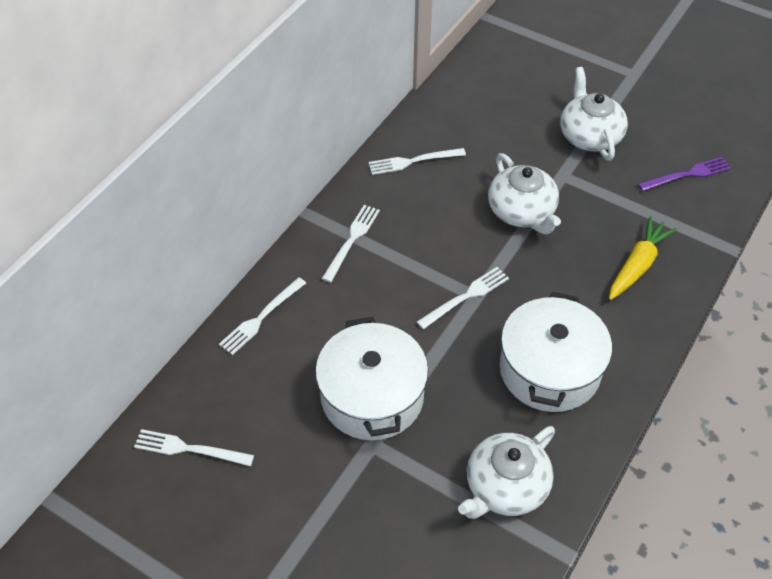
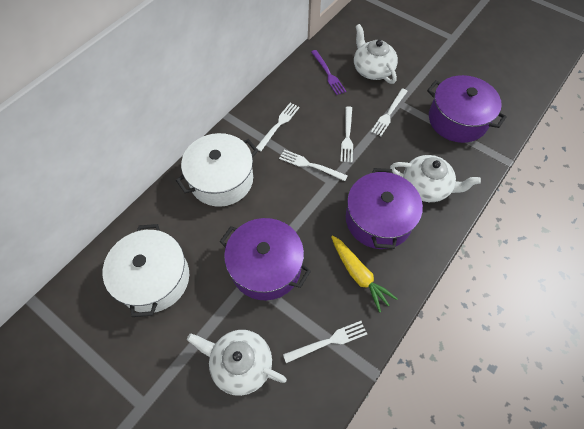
purple pot: none = 0 -> [220,218,311,300] [346,168,423,249] [427,75,507,143] = 3

